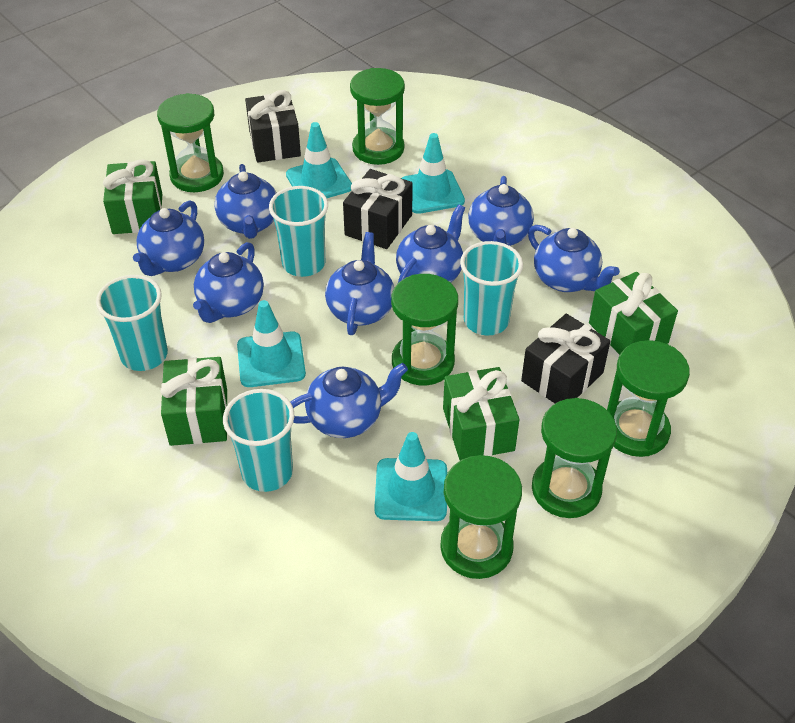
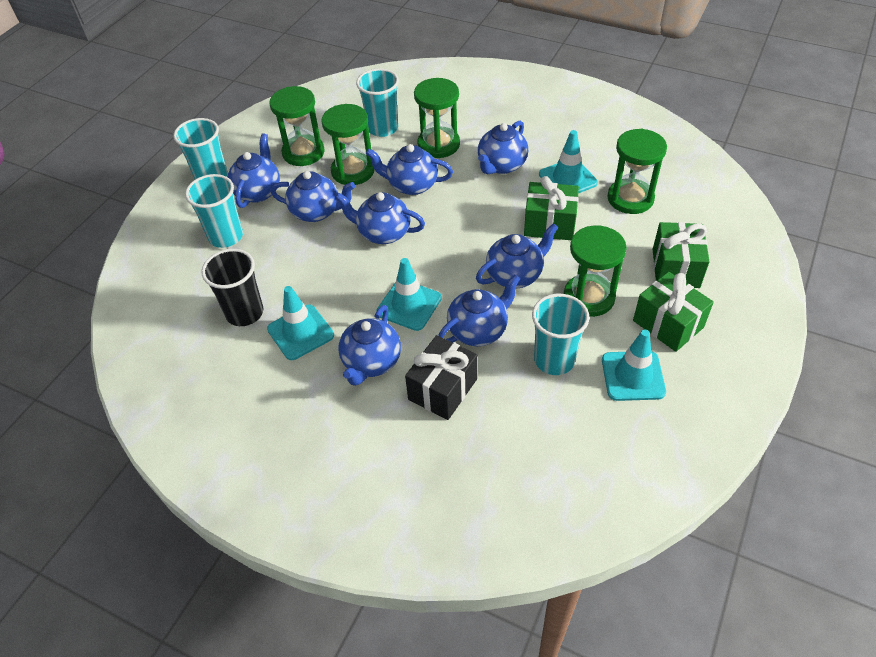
black cup: none = 0 -> [201,249,263,326] = 1
black gift: [245,90,301,162] [343,169,413,249] [521,314,611,403] = 3 -> [405,335,477,420] = 1
green gift: [103,159,162,234] [160,357,227,446] [443,367,520,460] [589,272,678,355] = 4 -> [524,176,579,240] [633,272,714,352] [653,222,710,288] = 3
green hourglass: [157,93,224,192] [350,68,405,165] [391,274,458,385] [440,455,522,579] [532,398,617,518] [607,340,690,457] = 6 -> [269,86,325,166] [321,104,374,185] [414,78,460,158] [564,226,627,317] [607,129,667,214] = 5

